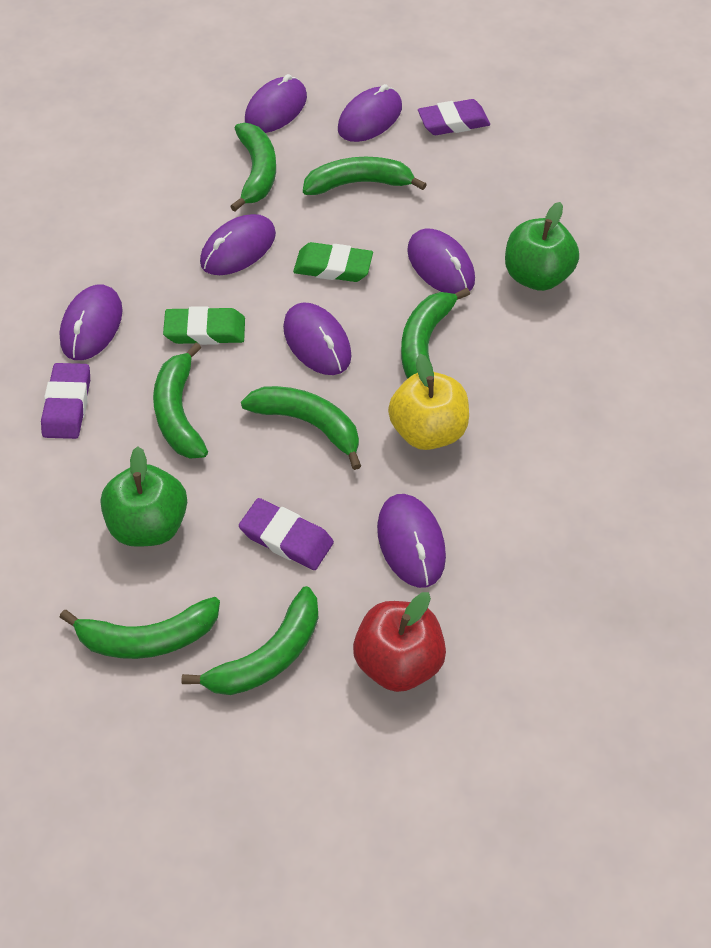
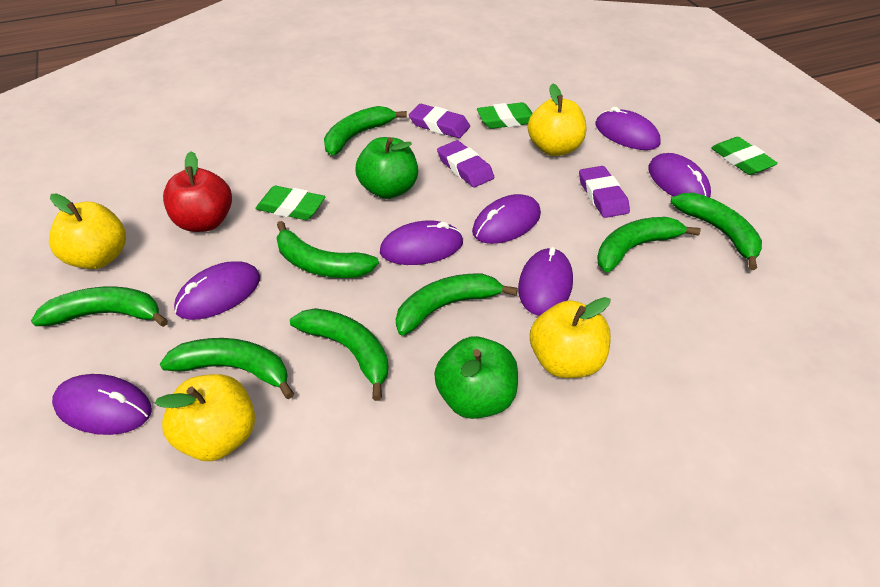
green banana: [59,597,220,659] [153,343,208,459] [181,586,318,695] [230,123,276,211] [241,386,361,470] [303,157,427,195] [401,288,470,379] = 7 -> [31,287,168,327] [160,338,294,399] [276,221,379,278] [290,308,389,401] [324,106,407,156] [396,273,518,335] [597,217,701,272] [671,193,762,270] = 8
green eraser: [163,306,245,345] [293,242,373,282] = 2 -> [255,186,325,220] [477,102,533,129] [711,137,778,175] = 3
yellow apple: [388,354,469,450] = 1 -> [49,193,126,269] [155,374,255,461] [528,83,586,156] [530,297,611,378] = 4

